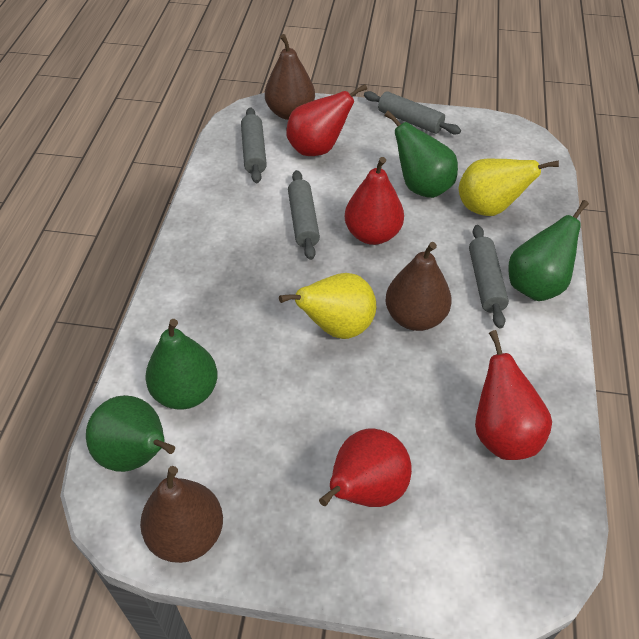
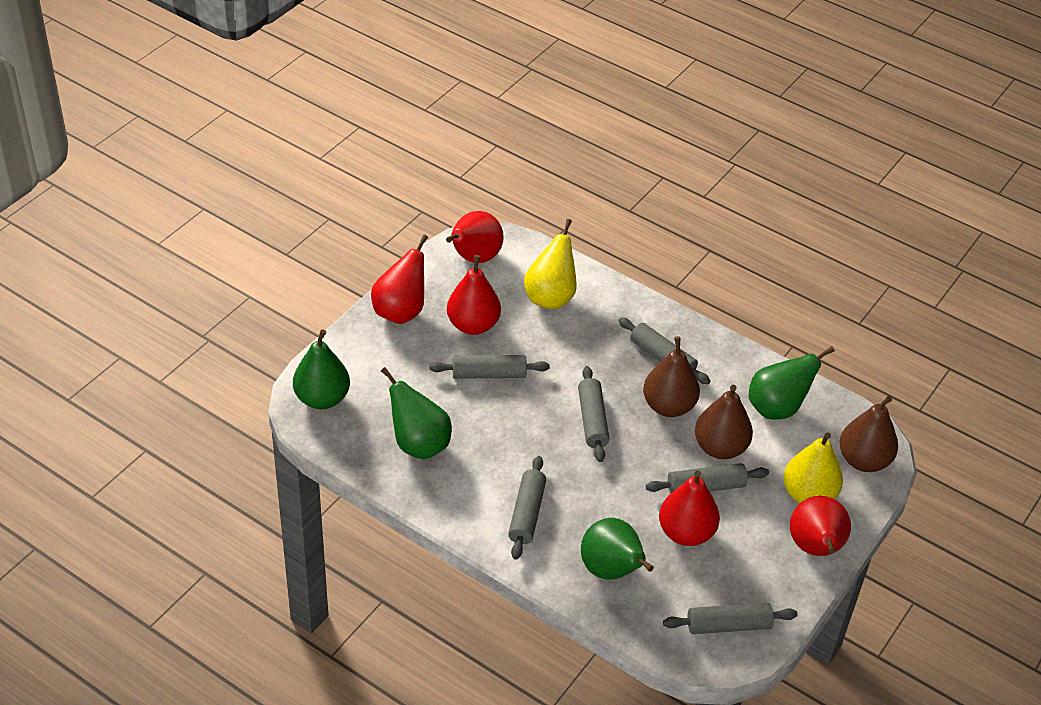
grey rolling pin: [241,107,267,183] [288,170,320,260] [364,91,461,134] [469,225,509,329] = 4 -> [429,355,550,379] [508,456,546,560] [578,366,610,462] [618,317,710,384] [646,463,769,494] [663,603,798,634] = 6
red pear: [286,84,367,156] [319,428,412,507] [345,157,404,245] [475,330,552,460] = 4 -> [371,234,428,324] [446,211,504,263] [447,255,501,335] [659,471,720,546] [790,496,851,556] = 5

